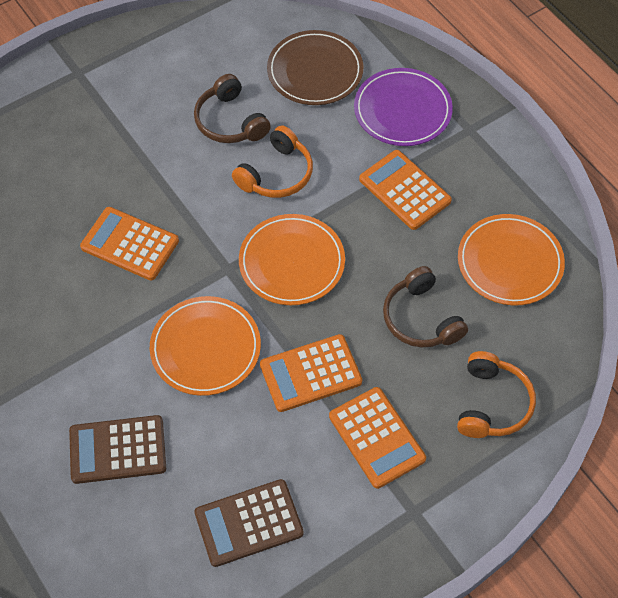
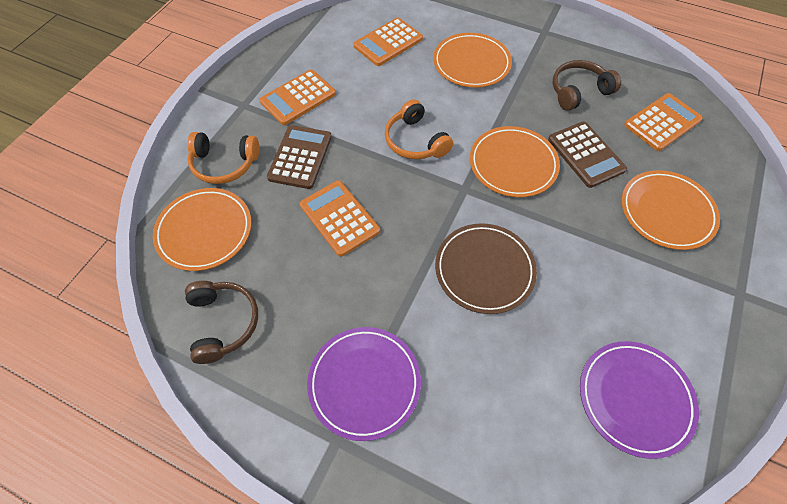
orange plate: [150,296,261,396] [239,214,345,305] [458,214,565,305] = 3 -> [153,188,252,271] [433,33,512,88] [470,126,560,197] [622,170,720,250] = 4
purple plate: [354,68,453,146] = 1 -> [307,327,421,441] [580,341,699,459] = 2

